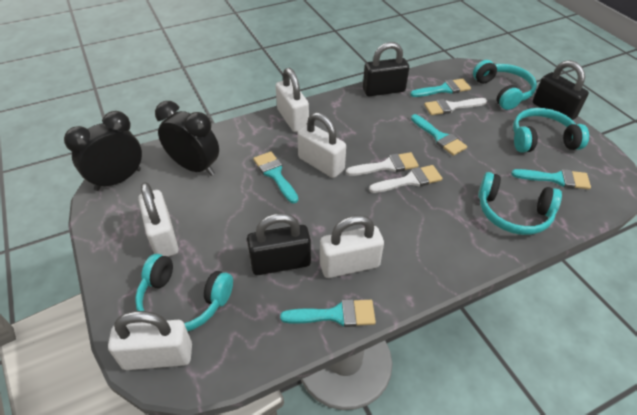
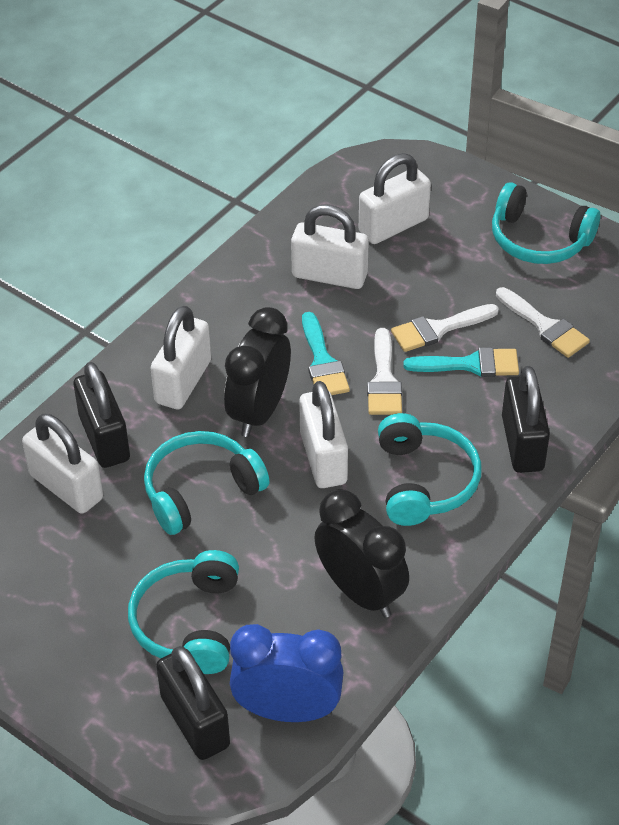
blue clock: none = 0 -> [230,624,344,722] = 1
turquoise brush: [253,151,298,203] [280,299,376,327] [410,78,471,97] [411,114,467,156] [511,169,591,189] = 5 -> [302,312,350,395] [403,347,519,377] = 2

